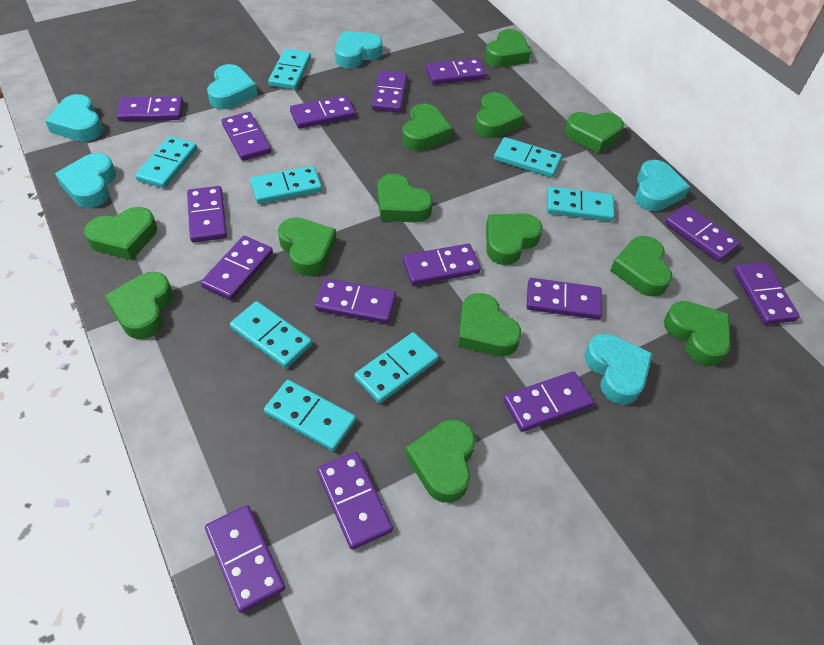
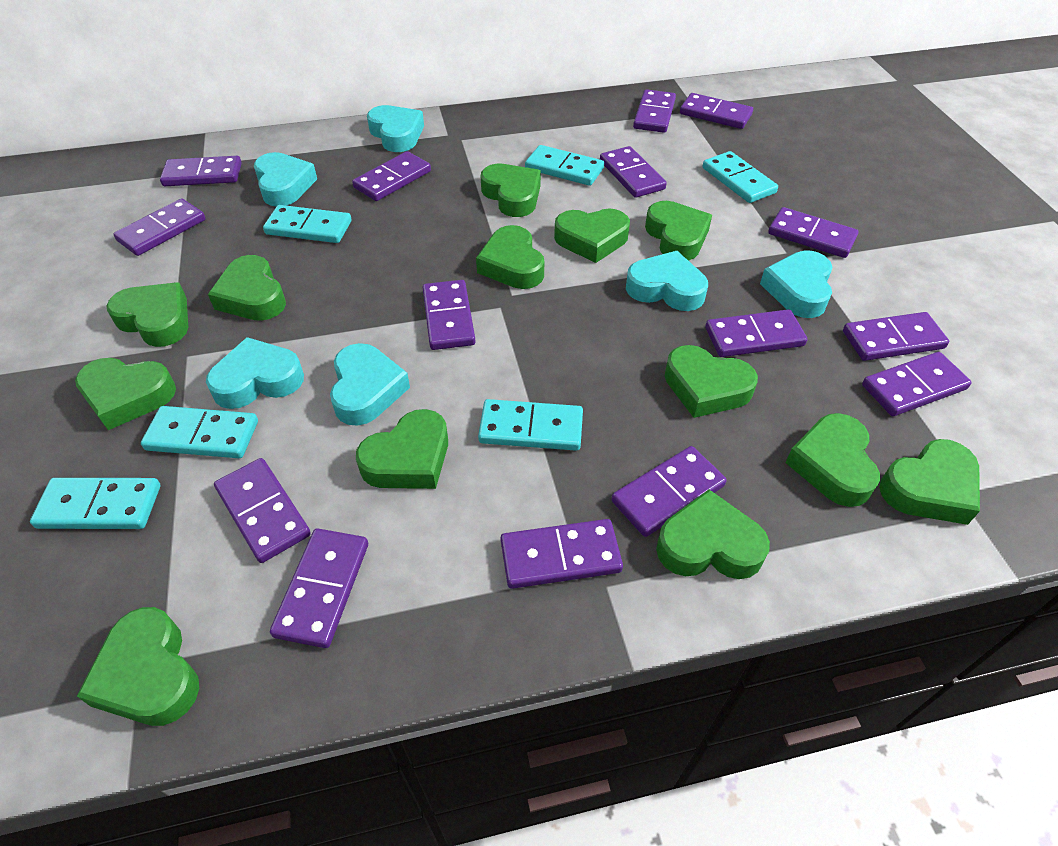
turquoise domino: [135,136,197,188] [230,301,312,368] [250,166,322,204] [264,380,356,451] [268,49,311,90] [354,332,439,403] [494,137,562,178] [547,187,615,222] = 8 -> [30,478,160,529] [141,406,258,458] [263,205,352,243] [478,399,583,451] [525,145,604,186] [703,151,778,203] = 6

